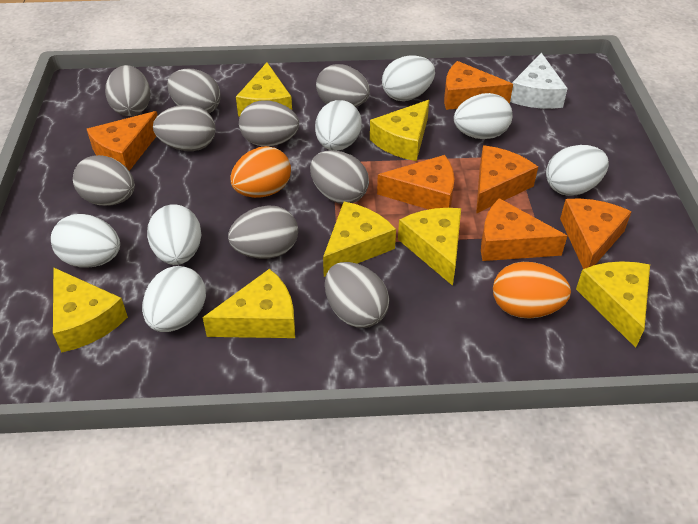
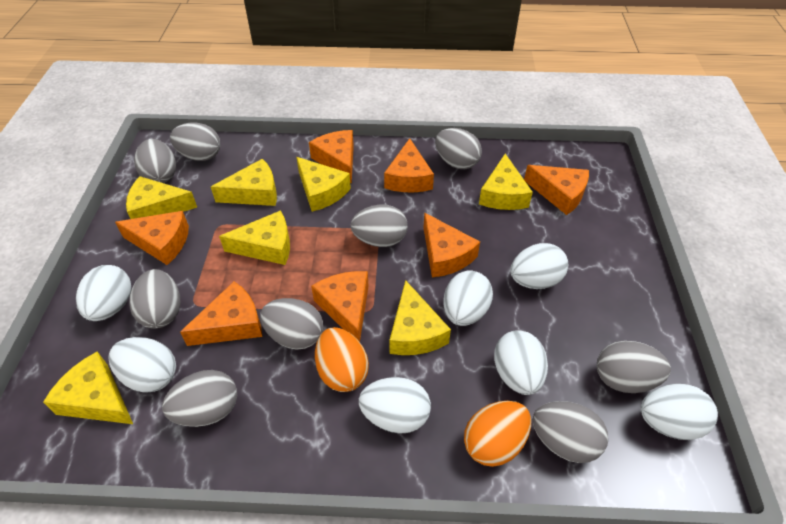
orange cheese: [87,111,158,171] [377,155,454,209] [444,61,513,110] [476,145,538,214] [481,198,567,261] [560,199,632,269] = 6 -> [115,211,189,265] [180,281,262,346] [309,130,354,183] [311,271,368,342] [384,138,434,192] [423,213,480,277] [524,165,589,215] = 7
white cheese: [510,53,568,109] = 1 -> none = 0

